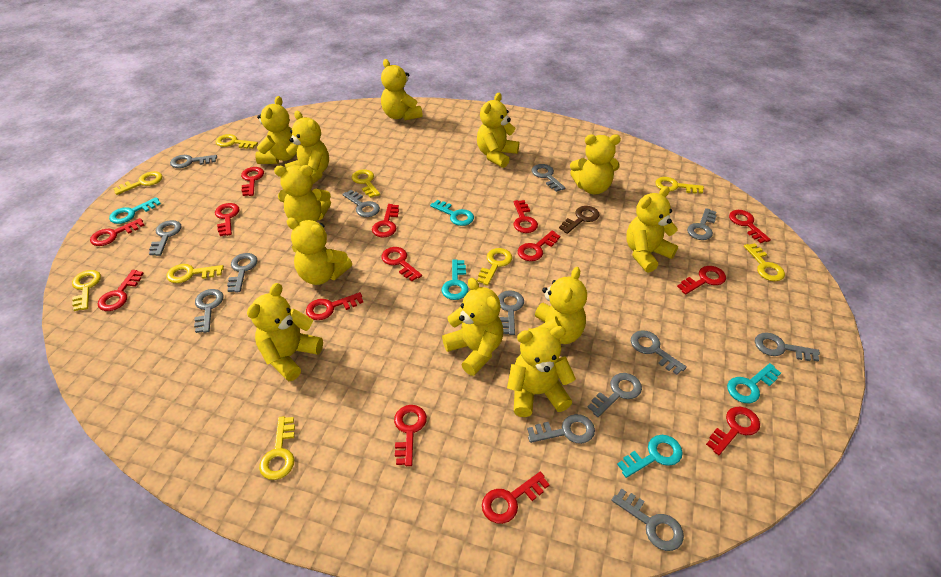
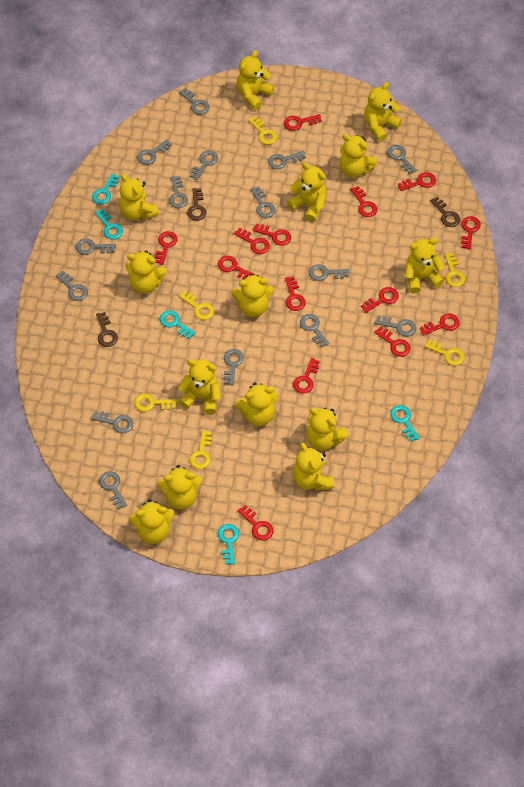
brown key: [559,206,600,234] = 1 -> [96,312,118,347] [187,188,206,221] [430,196,460,227] = 3
grey key: [149,220,182,256] [170,155,217,168] [194,289,224,333] [227,253,257,293] [342,190,380,217] [498,290,524,335] [527,414,595,444] [532,164,566,192] [587,373,642,417] [612,488,684,551] [631,330,687,375] [687,208,716,240] [755,332,820,361] = 13 -> [56,271,88,301] [76,238,116,255] [91,411,133,433] [99,471,127,509] [137,139,172,165] [169,176,188,208] [179,88,209,114] [190,150,218,180] [224,349,244,386] [251,186,276,218] [268,151,306,169] [300,314,329,348] [309,264,349,281] [375,316,416,337] [387,145,417,174] = 15
yellow key: [72,270,101,311] [113,171,162,195] [166,264,224,283] [216,134,258,149] [259,416,295,480] [352,169,380,198] [477,248,512,286] [655,177,704,194] [744,243,785,281] = 9 -> [134,394,177,412] [179,291,214,320] [190,430,212,469] [248,116,277,145] [424,340,465,366] [445,253,465,287] = 6
yellow teddy bear: [247,283,323,381] [256,96,295,164] [274,165,331,223] [284,111,329,184] [286,218,352,285] [381,59,423,121] [442,278,503,376] [477,93,519,168] [507,326,576,417] [528,267,587,344] [570,134,621,194] [626,186,678,273] = 12 -> [119,174,159,220] [126,250,167,294] [129,499,175,544] [157,465,203,510] [178,359,221,414] [231,274,274,317] [235,383,278,426] [237,50,274,110] [287,162,327,222] [293,442,334,491] [306,408,349,451] [340,134,377,178] [364,82,402,142] [405,238,445,293] = 14

